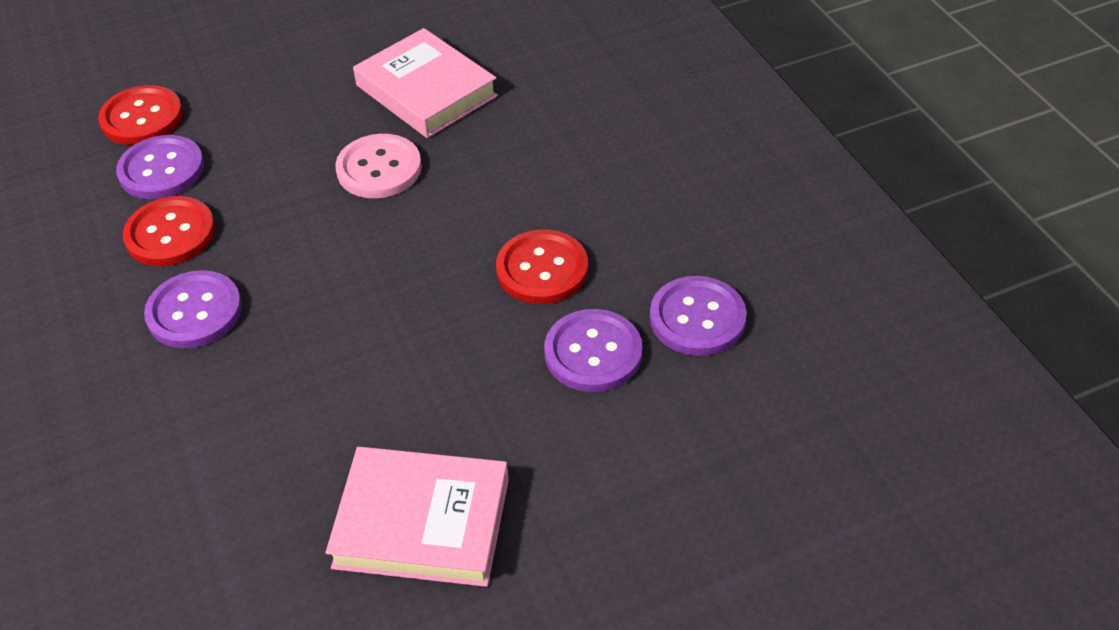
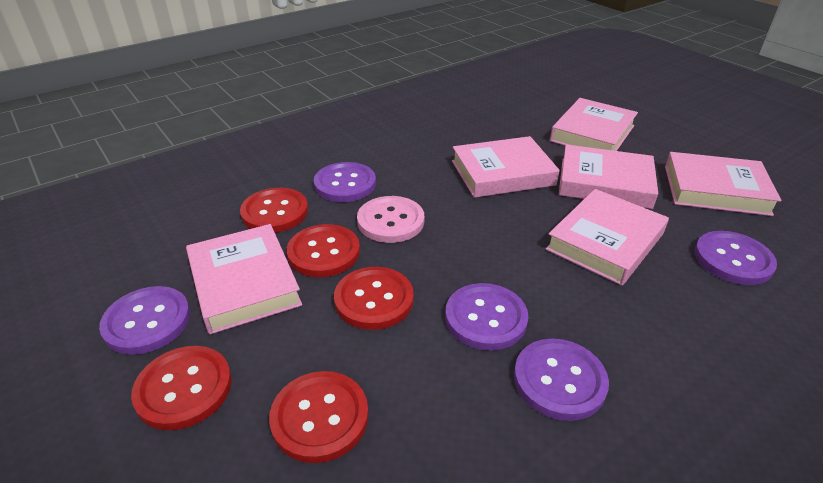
pink book: [326,447,509,587] [353,28,498,138] = 2 -> [186,224,302,334] [452,136,560,198] [546,189,669,285] [550,98,638,151] [559,144,658,209] [665,152,781,216] = 6
purple button: [116,135,204,199] [144,270,242,349] [544,309,642,392] [650,276,747,356] = 4 -> [99,286,190,355] [314,162,376,202] [445,283,528,350] [514,339,609,421] [694,231,777,285] = 5
red button: [98,85,183,145] [123,196,215,267] [496,230,588,304] = 3 -> [131,346,232,430] [240,188,308,233] [269,371,369,463] [287,224,360,277] [334,267,414,330] = 5

